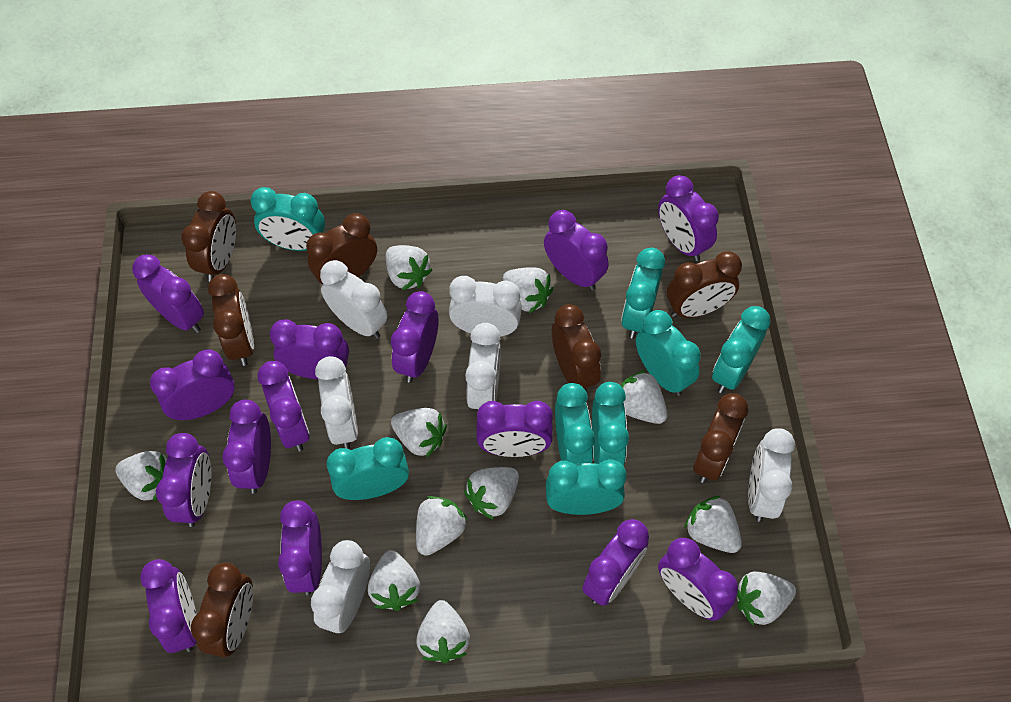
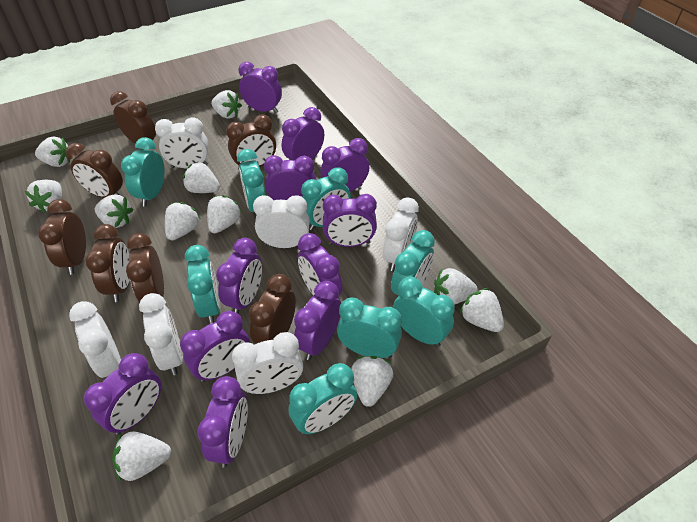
purple clock: [132,254,204,333] [140,559,197,653] [150,349,235,420] [156,433,211,527] [222,400,271,494] [258,361,310,452] [270,319,349,379] [278,500,322,595] [391,291,439,383] [476,401,553,457] [544,210,609,290] [582,519,649,606] [658,175,719,261] [658,538,738,621] = 14 -> [84,353,161,435] [180,311,250,382] [197,376,248,468] [216,238,262,314] [239,62,282,114] [264,155,316,200] [282,107,324,160] [294,281,341,360] [298,233,342,296] [320,138,369,192] [323,194,377,247] = 11

